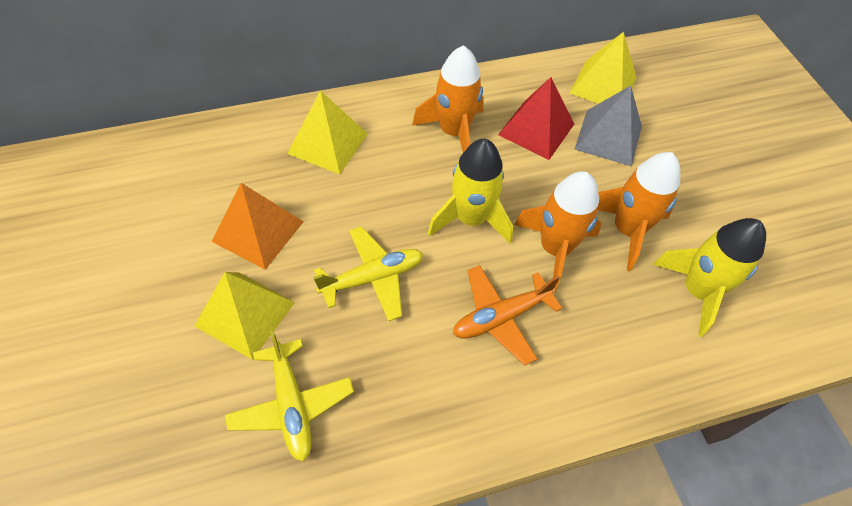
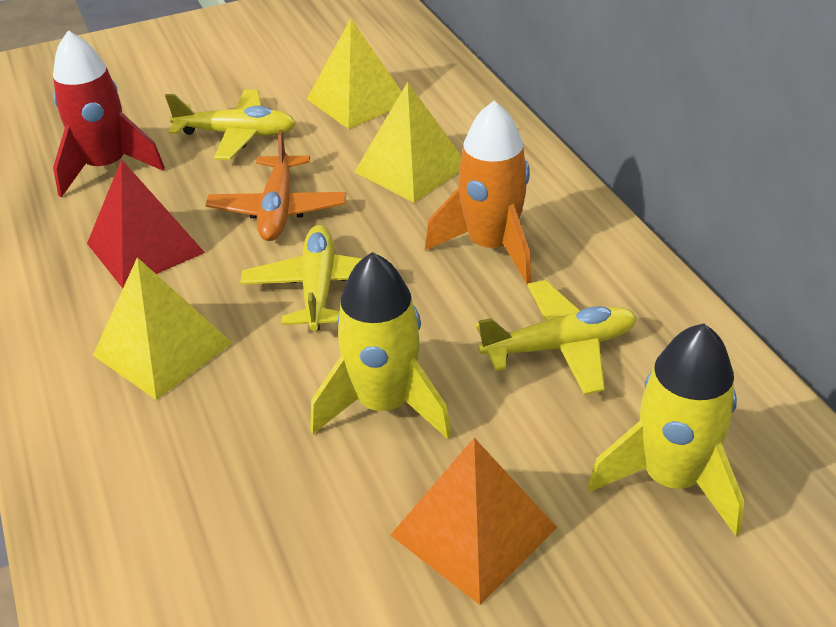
grey pyramid: [575,86,642,167] = 1 -> none = 0
orange rocket: [412,45,484,153] [514,171,602,291] [597,152,680,271] = 3 -> [425,101,532,284] = 1
red rocket: none = 0 -> [53,31,165,197] = 1
yellow plane: [225,331,354,461] [313,226,423,321] = 2 -> [165,90,296,160] [240,225,393,331] [476,280,637,395] = 3

